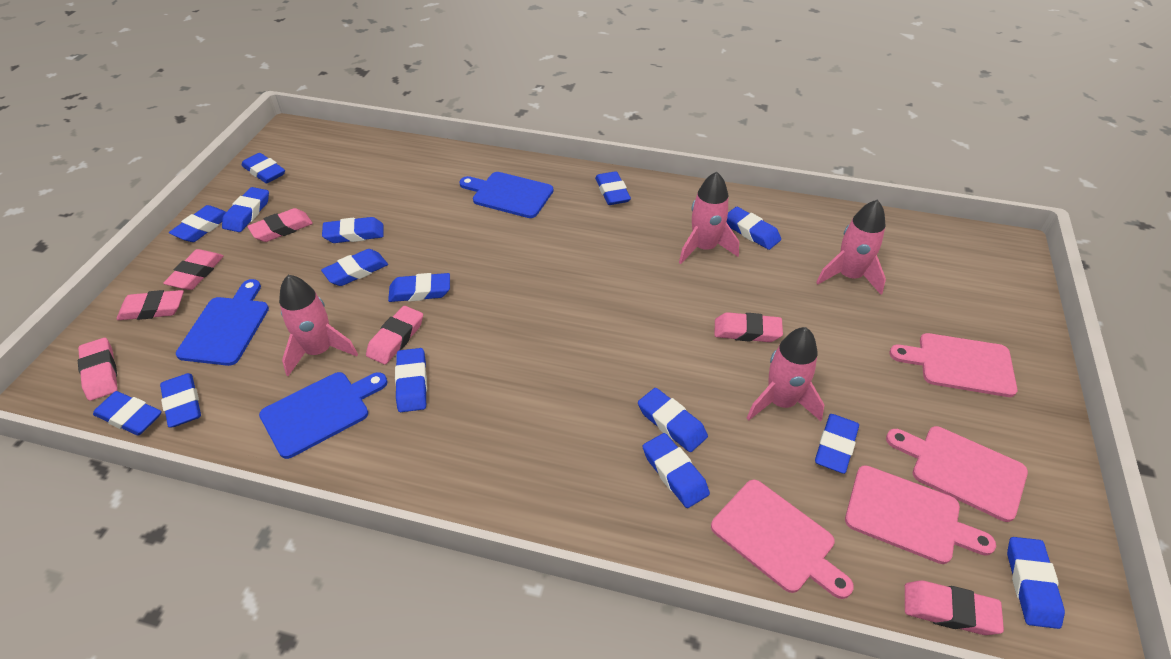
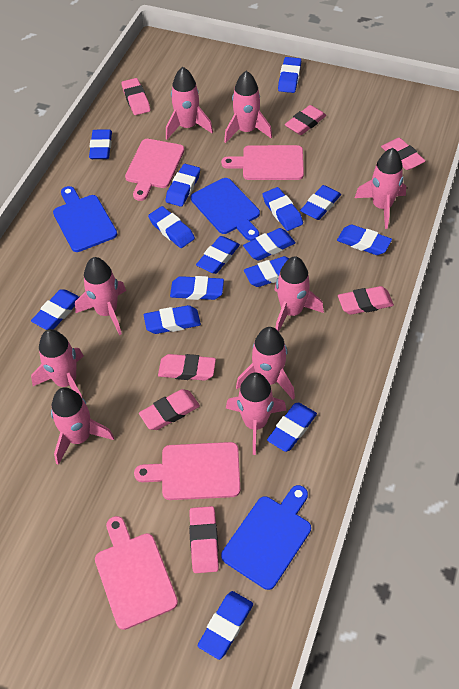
pink rocket: [279,275,358,376] [679,171,739,264] [747,327,824,421] [816,199,886,295] = 4 -> [31,329,83,397] [51,387,114,465] [75,257,126,335] [166,67,213,139] [224,71,272,143] [226,373,286,455] [236,327,295,400] [275,256,324,332] [355,148,406,229] = 9

